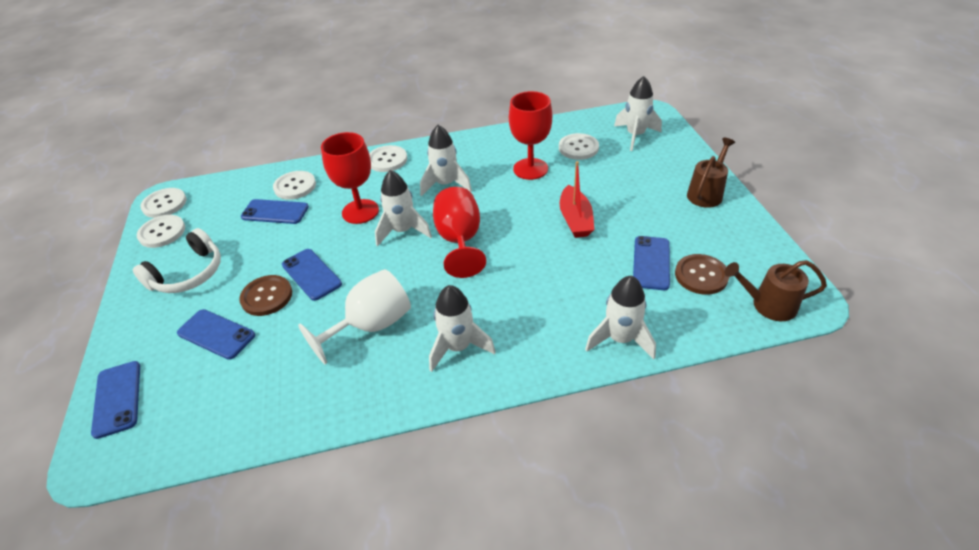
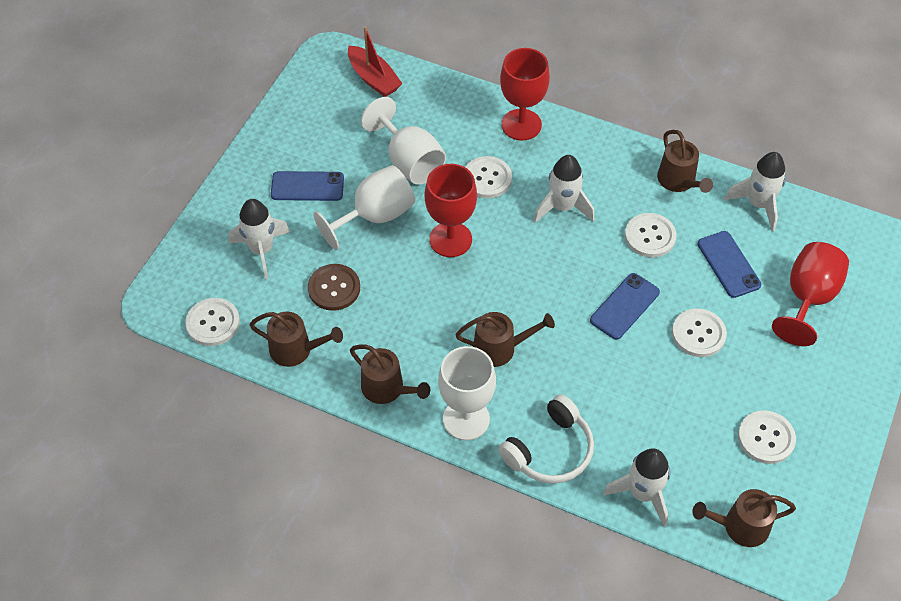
blue phone: [91,361,140,439] [177,309,255,360] [241,199,309,224] [282,249,342,301] [633,236,670,290] = 5 -> [271,171,344,201] [590,273,660,340] [697,231,761,298] = 3
brown button: [239,275,292,316] [675,254,729,295] = 2 -> [308,264,360,311] = 1
brown watering can: [687,138,735,208] [725,260,827,321] = 2 -> [250,312,343,367] [350,345,430,404] [456,312,555,367] [657,130,713,193] [692,489,796,547] = 5
white goblet: [298,269,411,364] = 1 -> [313,165,415,250] [361,97,446,185] [438,346,496,440] = 3
white rocket: [375,170,432,247] [420,125,472,196] [429,285,496,372] [585,276,656,360] [614,76,662,151] = 5 -> [228,199,290,279] [534,155,594,223] [603,448,670,527] [724,152,786,231] = 4

